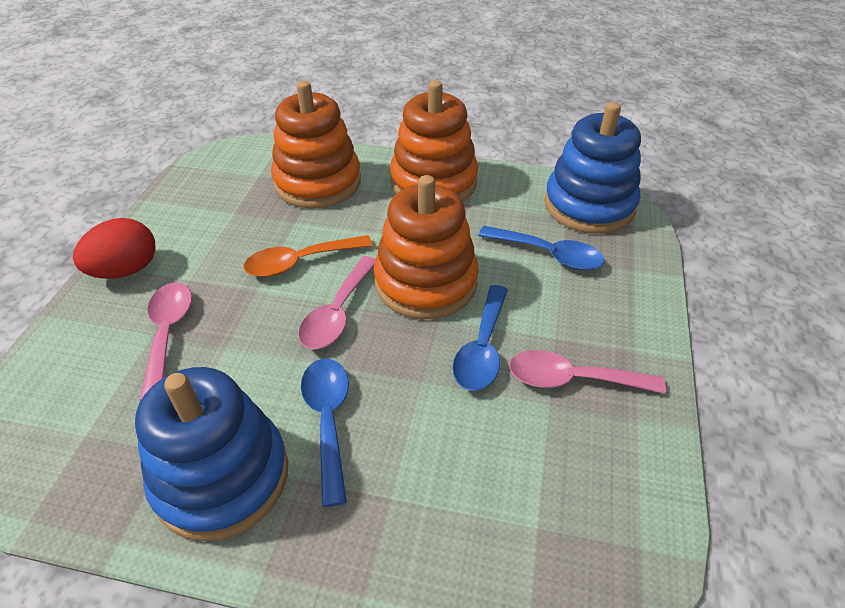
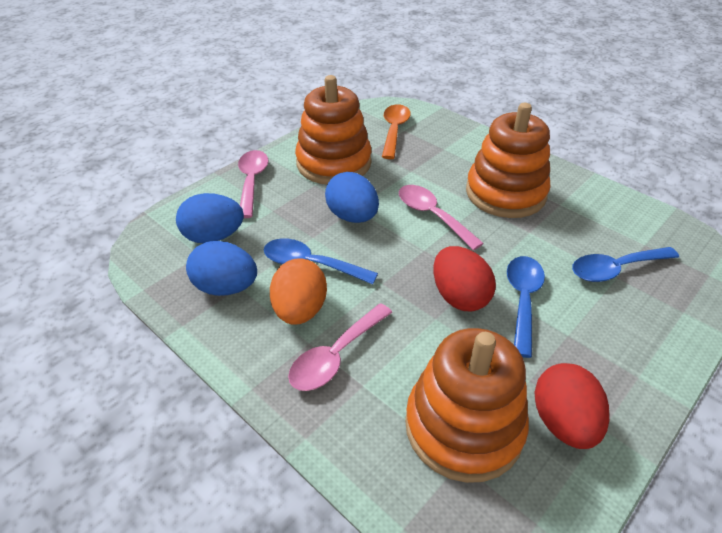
blue egg: none = 0 -> [176,193,244,243] [186,241,257,296] [325,172,379,223] = 3
blue stacking toy: [135,367,288,541] [544,102,641,234] = 2 -> none = 0
orange egg: none = 0 -> [270,258,327,325] = 1
red egg: [73,218,155,279] = 1 -> [433,246,496,311] [534,363,609,449] = 2

